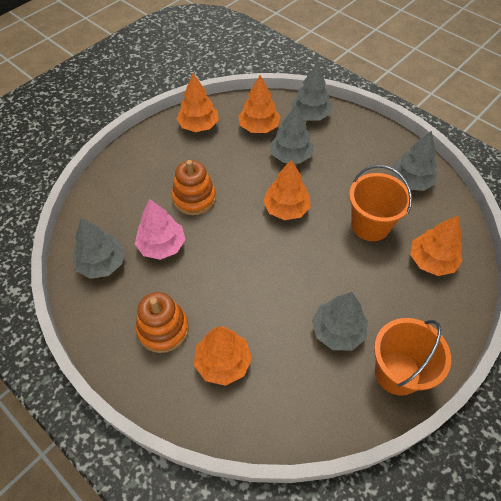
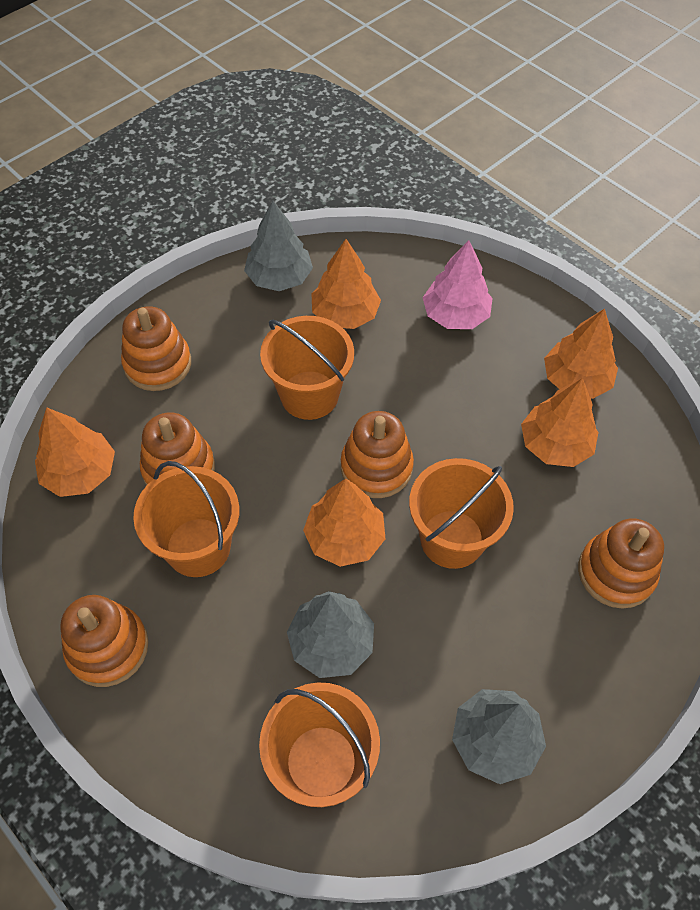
grey tree: [73,218,125,279] [270,105,314,163] [290,63,332,120] [312,292,368,350] [391,131,437,191] = 5 -> [244,201,313,291] [287,591,374,678] [452,689,546,784] = 3
orange bucket: [349,165,412,241] [374,318,451,396] = 2 -> [133,461,239,577] [259,683,380,807] [260,316,354,420] [409,458,514,569] = 4
orange stacking toy: [136,292,189,353] [172,160,216,215] = 2 -> [60,595,148,687] [121,306,191,391] [140,412,215,486] [341,411,414,498] [578,518,664,609] = 5

